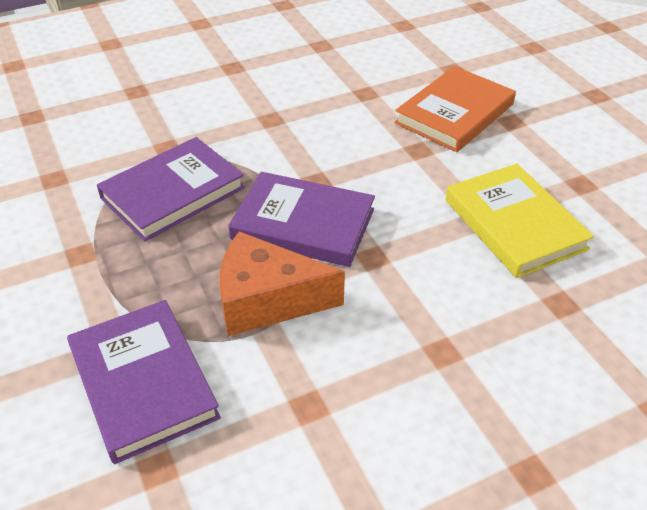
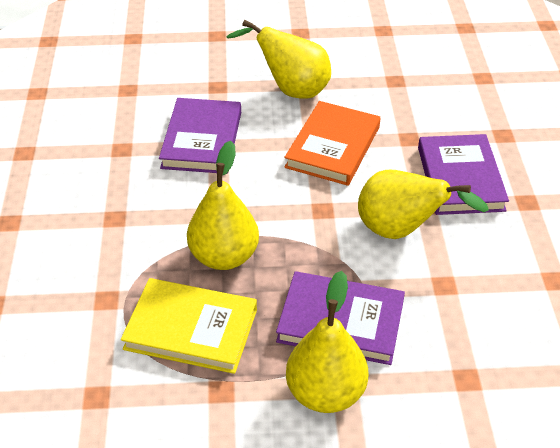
orange cheese: [220,231,345,336] = 1 -> none = 0
yellow pear: none = 0 -> [187,141,259,270] [226,20,331,99] [286,271,368,413] [358,170,489,239] = 4

